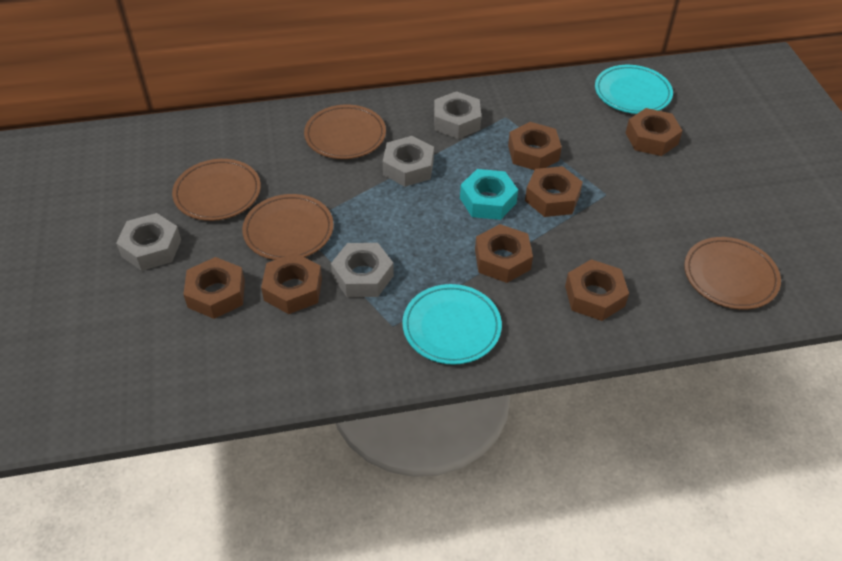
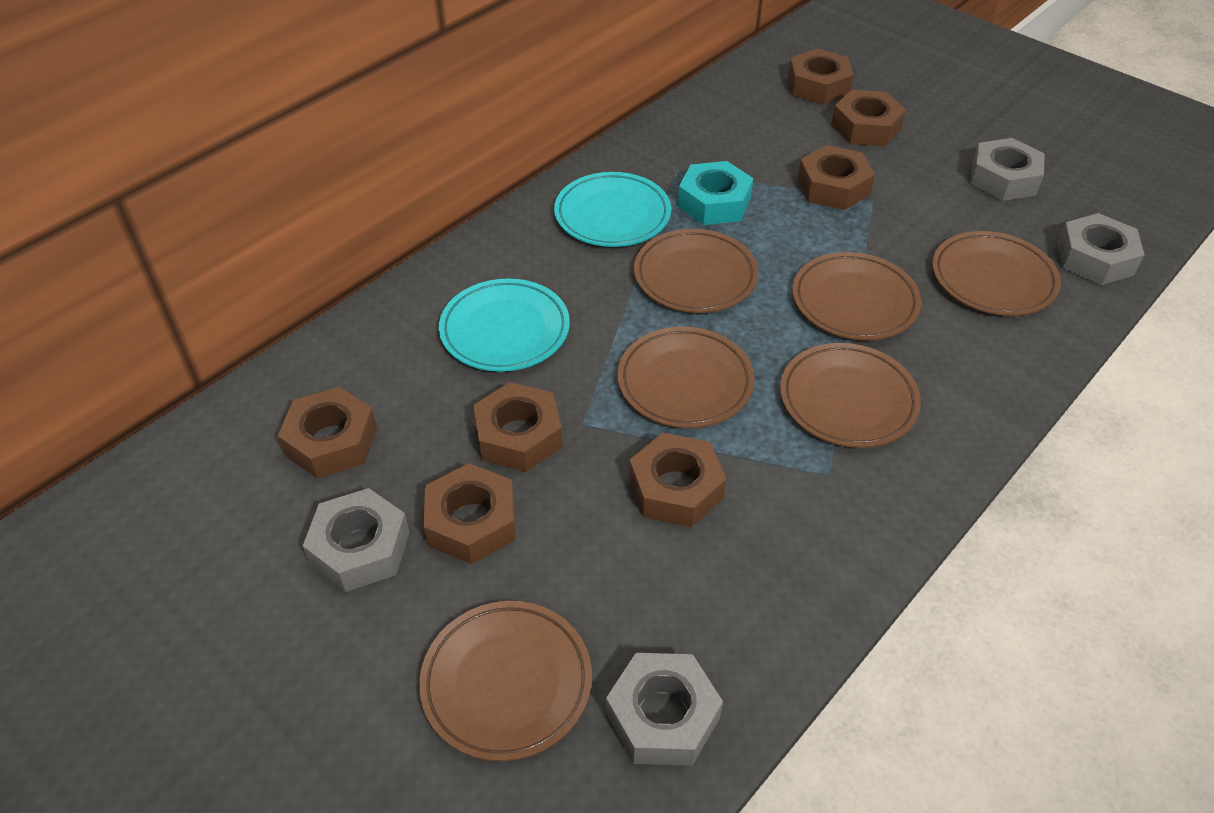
brown plate: [172,159,261,221] [242,194,334,260] [304,105,386,159] [684,237,781,310] = 4 -> [419,601,592,761] [618,326,754,428] [634,229,758,313] [780,343,921,448] [792,252,921,340] [932,231,1061,316] = 6

